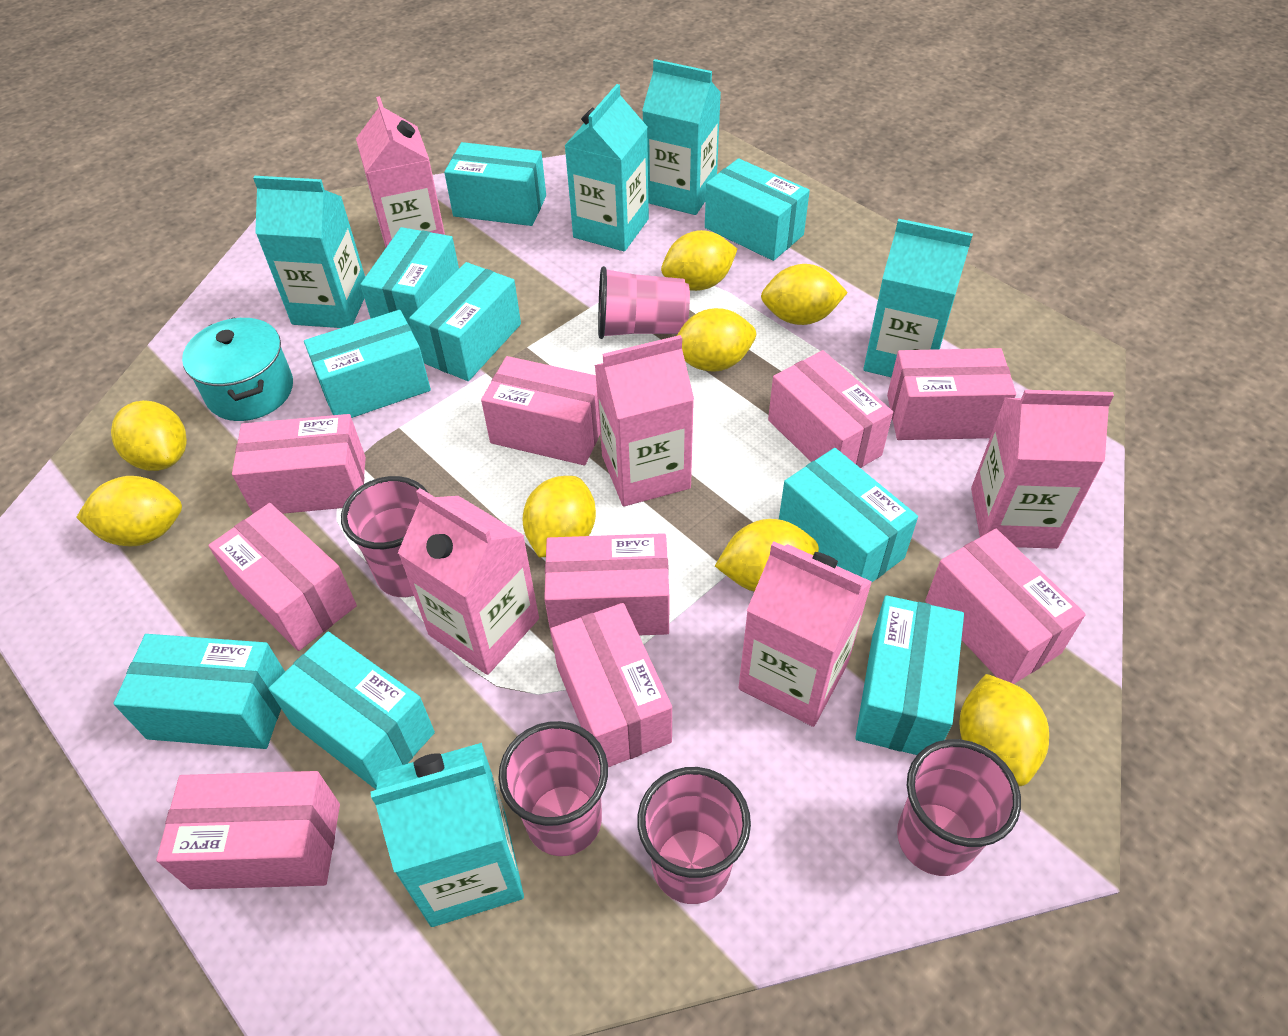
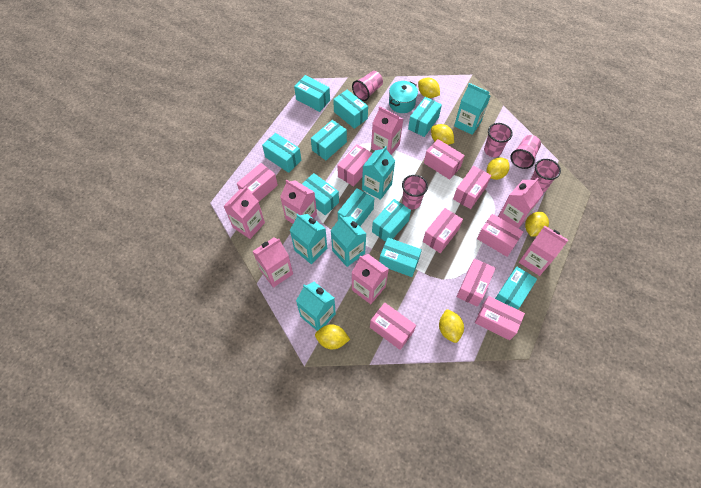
pink carton: [356,96,445,247] [398,488,539,675] [595,335,694,506] [738,541,872,727] [971,390,1114,549] = 5 -> [224,186,265,239] [252,237,293,288] [280,180,317,224] [352,254,389,304] [371,106,403,155] [498,177,544,229] [519,226,568,276] = 7
turquoise box: [113,634,285,749] [269,632,435,789] [304,310,431,418] [360,227,459,333] [409,262,521,381] [444,142,546,226] [705,158,810,261] [779,448,918,582] [855,595,964,755] = 9 -> [262,133,301,173] [294,75,330,112] [302,173,339,216] [311,120,347,160] [333,90,368,129] [338,188,374,226] [372,199,411,242] [379,238,422,277] [408,97,442,137] [495,267,537,310] = 10
yellow lemon: [76,476,182,546] [111,400,187,471] [522,476,596,557] [661,230,738,291] [677,308,756,371] [715,519,819,592] [761,264,848,325] [959,674,1049,786] = 8 -> [315,324,350,349] [418,78,440,98] [431,124,454,145] [439,309,464,343] [487,158,510,180] [525,212,549,237] = 6

